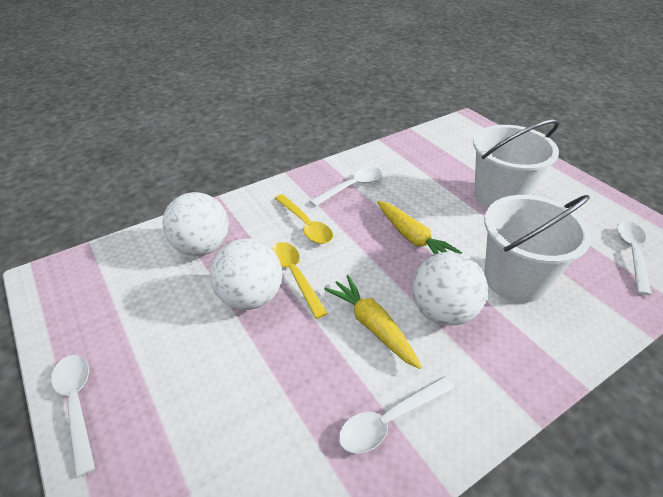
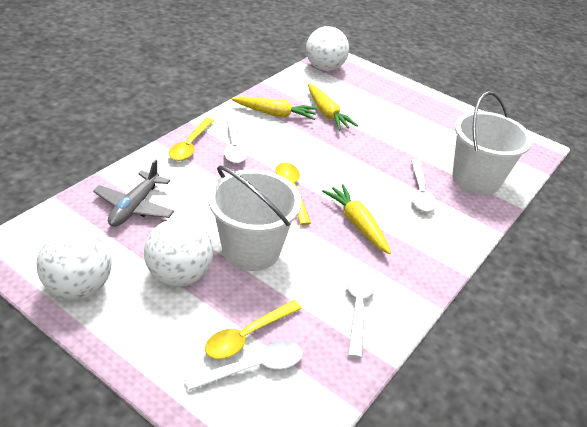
grey plane: none = 0 -> [93,159,174,227] = 1
yellow carrot: [324,275,422,369] [377,201,462,255] = 2 -> [232,96,318,120] [308,84,358,130] [322,184,391,254] = 3
yellow spoon: [271,242,328,319] [274,194,333,244] = 2 -> [169,118,214,161] [205,300,302,359] [275,163,311,225] = 3

